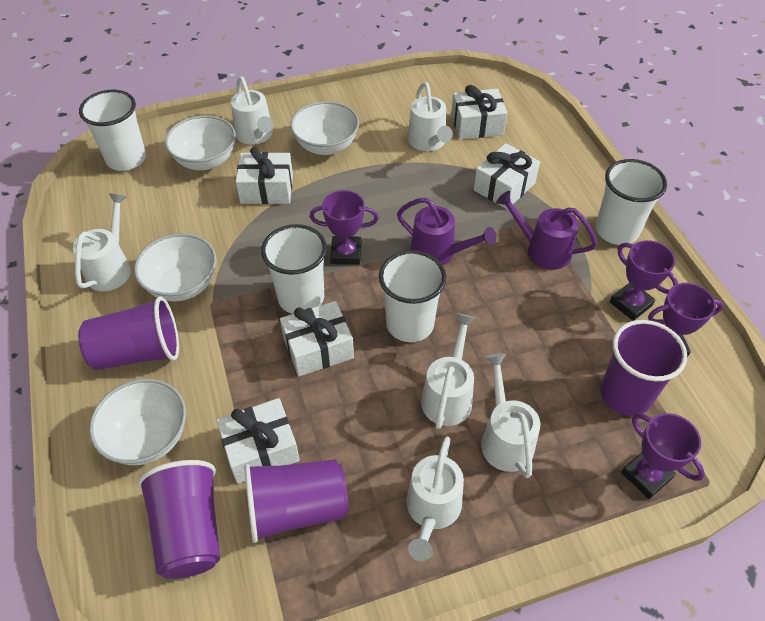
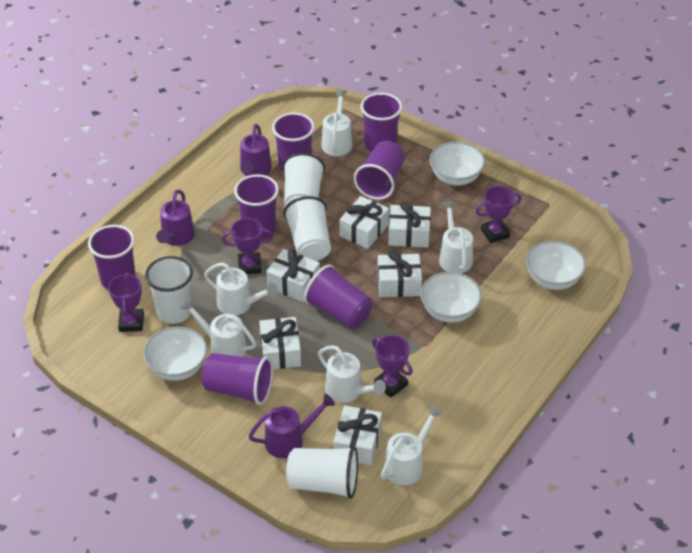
purple cup: [78,296,179,370] [138,460,220,579] [244,459,348,543] [601,320,687,416] = 4 -> [88,225,136,290] [201,353,273,405] [234,174,279,238] [272,113,315,172] [304,264,372,329] [354,141,405,200] [360,93,402,152] = 7
purple watering can: [397,198,496,265] [496,191,598,270] = 2 -> [156,190,195,246] [240,124,272,176] [249,394,335,458] = 3
white gift: [216,398,300,484] [236,147,293,204] [280,301,354,376] [451,85,507,140] [474,143,540,209] = 5 -> [259,317,301,369] [266,249,320,302] [333,406,382,465] [340,196,389,249] [377,250,422,297] [388,201,431,248] = 6

